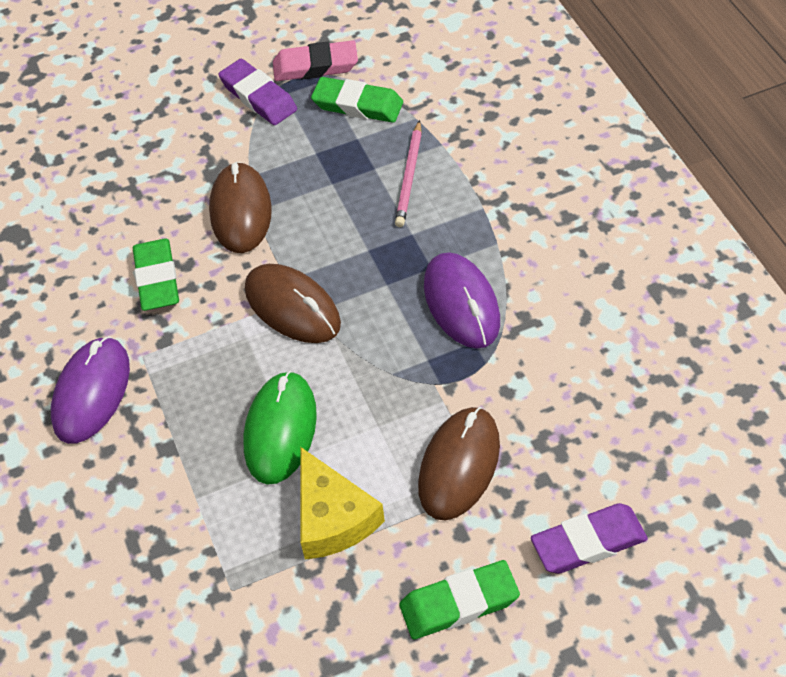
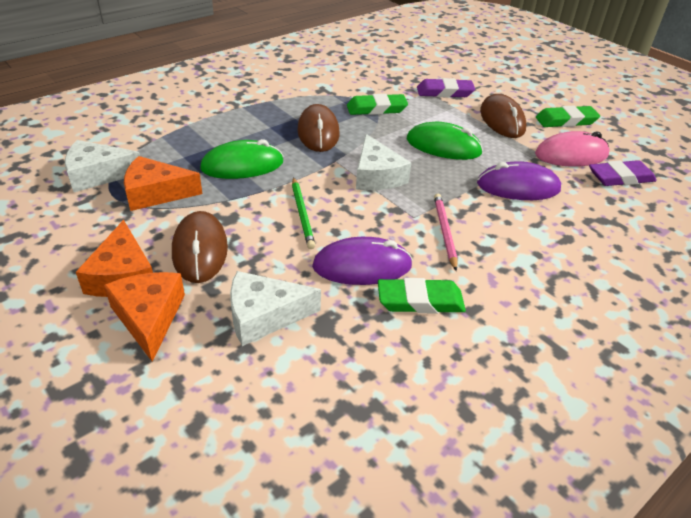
green mouse: [244,371,317,485] = 1 -> [200,139,283,179] [407,122,483,160] = 2
green pencil: none = 0 -> [292,177,316,249] = 1
orange cheese: none = 0 -> [76,220,153,297] [104,272,185,362] [124,156,202,211] = 3
pink eraser: [273,40,358,81] = 1 -> none = 0
pink mouse: none = 0 -> [535,131,610,167] = 1
white cheese: none = 0 -> [65,140,140,192] [230,271,321,346] [356,134,411,190] = 3
yellow cheese: [300,447,385,560] = 1 -> none = 0

